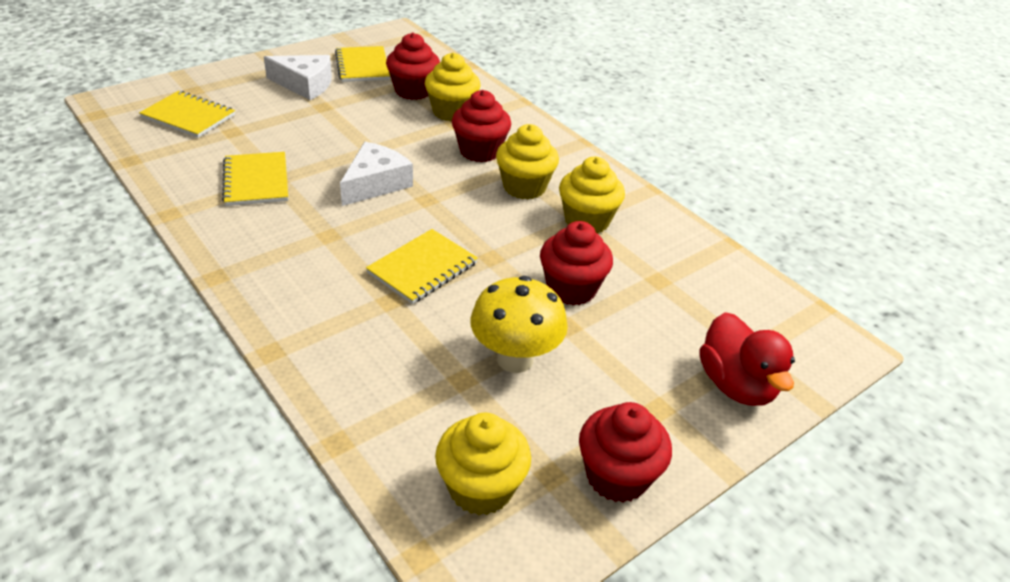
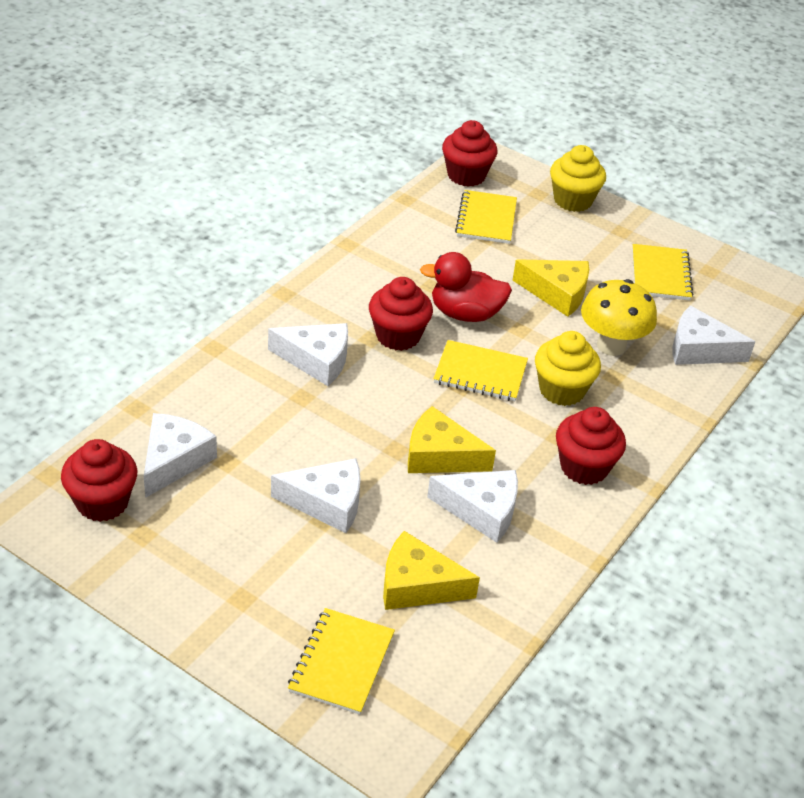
white cheese: [264,55,332,100] [340,142,413,206] = 2 -> [144,413,217,498] [268,323,348,386] [271,458,361,533] [427,470,518,543] [672,306,755,365] = 5
yellow cheese: none = 0 -> [383,531,480,610] [408,406,496,473] [512,259,589,317] = 3
yellow cupcake: [425,53,480,122] [435,413,531,515] [496,124,559,200] [559,157,625,234] = 4 -> [535,331,601,406] [550,145,606,212] = 2

